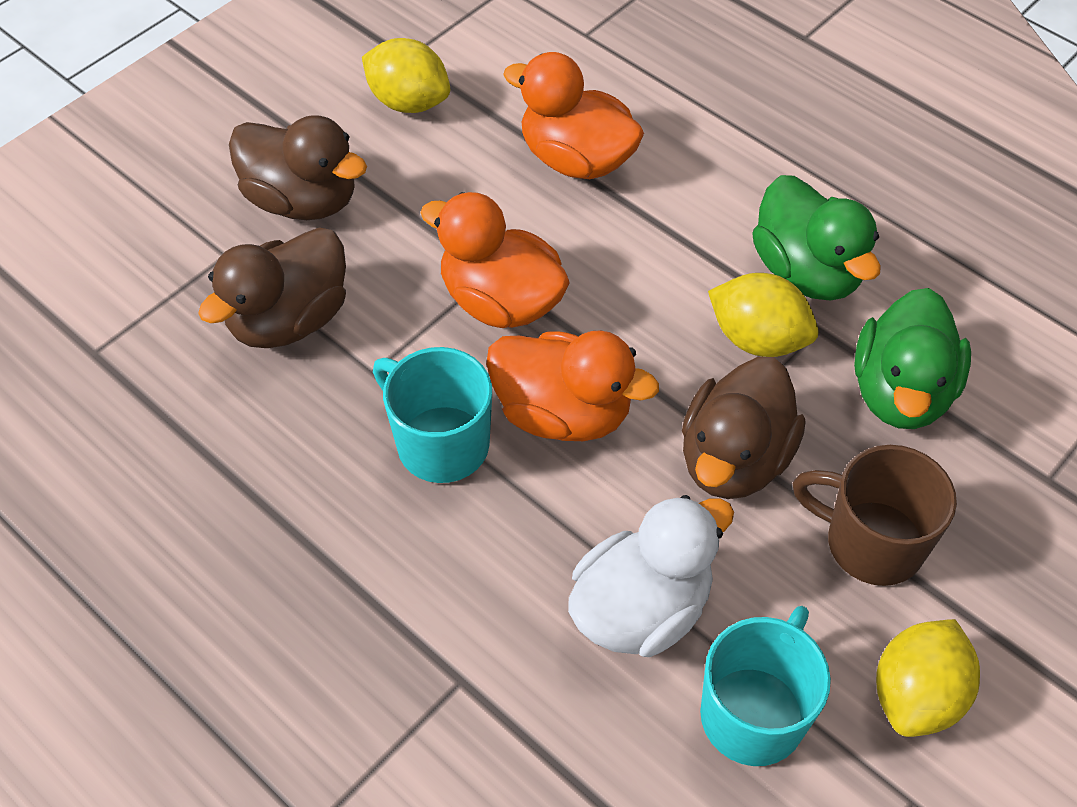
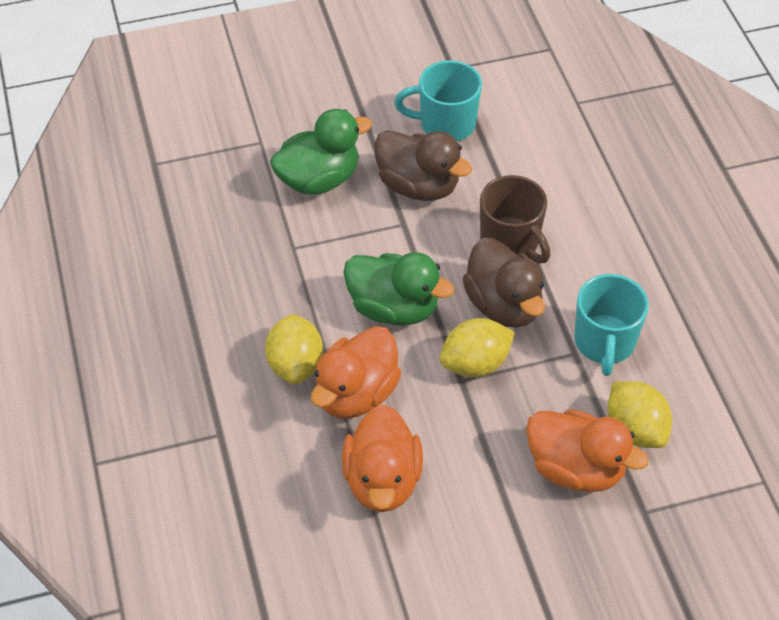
brown duck: [198,227,346,348] [229,115,367,220] [682,357,806,499] = 3 -> [374,130,472,201] [463,238,545,328] = 2
white duck: [568,495,734,657] = 1 -> none = 0

